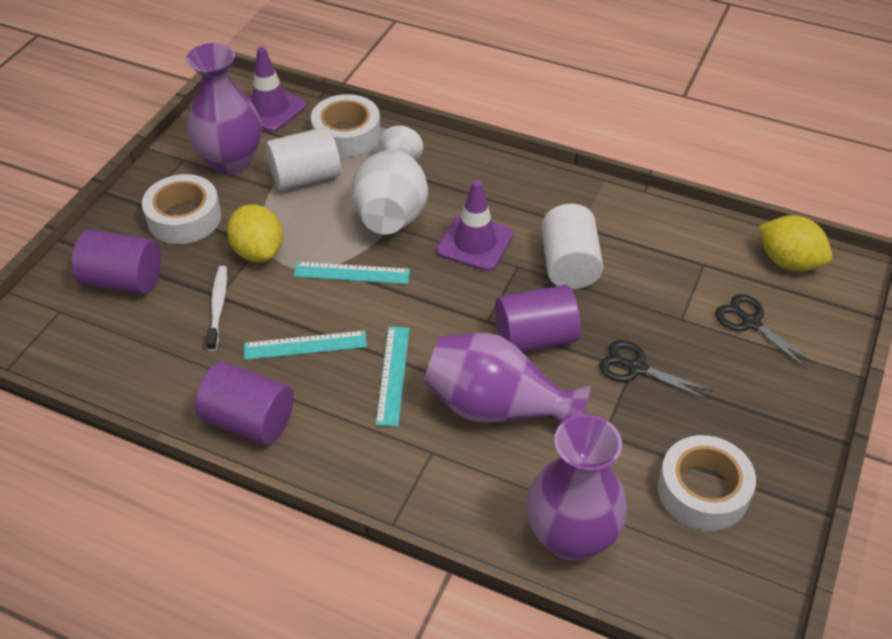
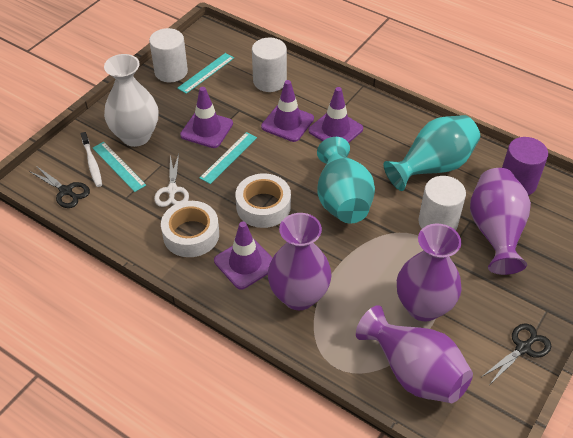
purple cylinder: [72,230,161,294] [195,362,294,445] [495,285,581,352] = 3 -> [502,137,548,195] = 1
purple traffic cone: [248,47,307,132] [436,180,514,271] = 2 -> [180,87,233,148] [214,222,272,290] [261,80,314,142] [308,87,363,143] = 4
purple vase: [186,43,261,175] [424,333,591,423] [527,414,627,561] = 3 -> [268,213,332,310] [356,305,473,403] [397,224,462,321] [470,168,531,275] = 4
turquoise vase: none = 0 -> [317,137,375,224] [384,115,480,191] = 2
white cylinder: [266,127,341,191] [541,204,604,289] = 2 -> [149,28,188,82] [252,38,287,92] [418,176,466,231] = 3
white scissors: none = 0 -> [154,154,189,207] = 1
white tape: [142,174,221,244] [311,94,381,157] [658,435,756,531] = 3 -> [161,201,219,257] [235,173,291,228] = 2
yellow lemon: [227,204,283,262] [758,215,832,271] = 2 -> none = 0

